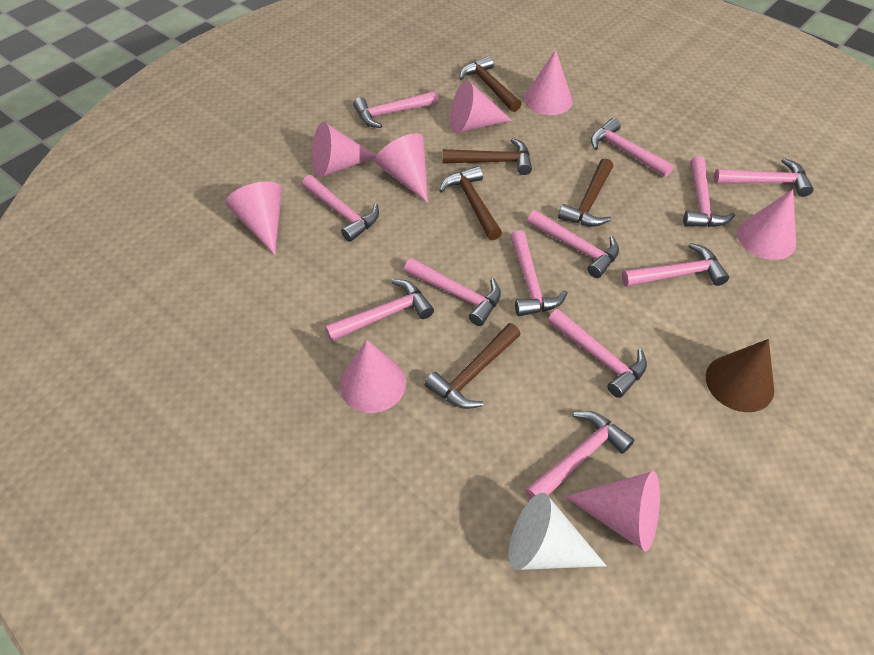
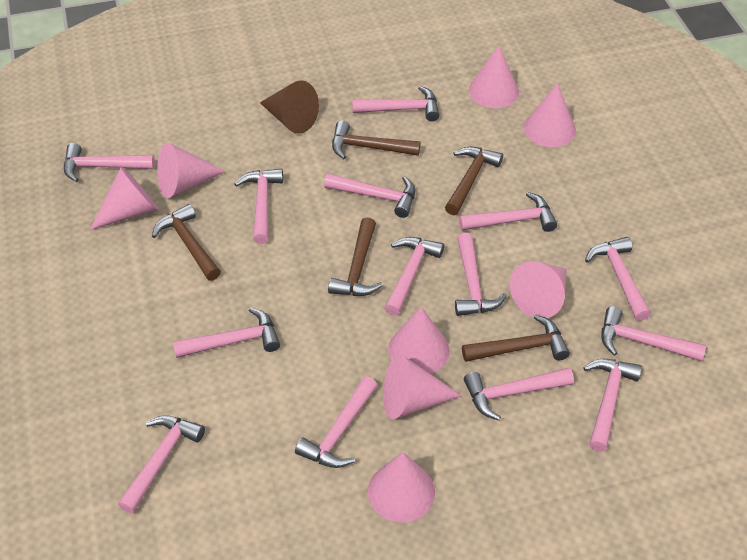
pink hammer: [302,175,379,242] [325,279,434,342] [353,91,439,128] [404,258,501,326] [510,230,568,316] [525,411,634,500] [527,210,619,278] [547,309,647,398] [591,118,674,177] [622,243,729,287] [683,156,735,227] [714,158,813,197] = 12 -> [64,143,155,182] [118,415,205,513] [173,307,280,358] [234,169,283,244] [295,376,378,468] [324,174,415,218] [352,86,440,121] [384,237,444,316] [455,233,507,316] [459,192,557,232] [464,368,574,421] [583,359,642,452] [585,237,651,321] [601,306,706,361] = 14
white cone: [509,493,607,570] = 1 -> none = 0

